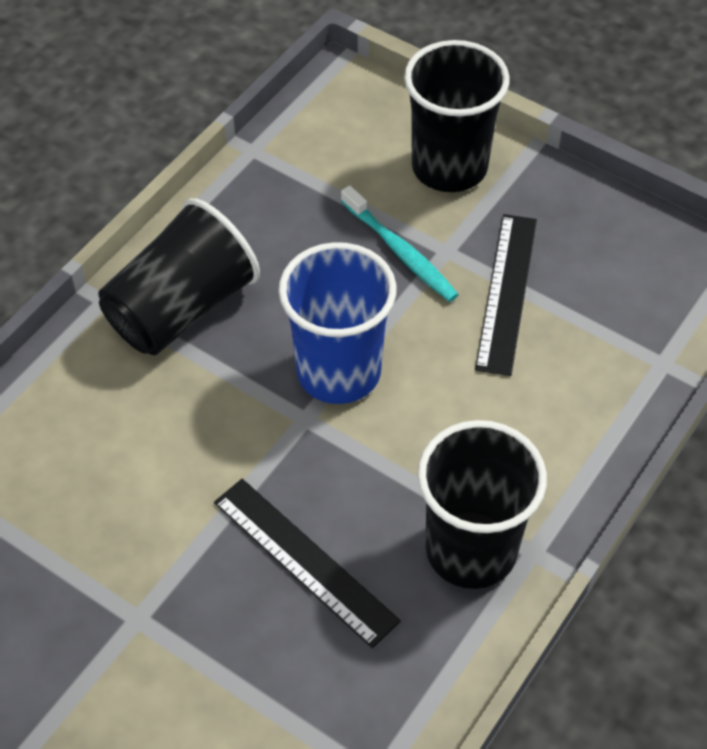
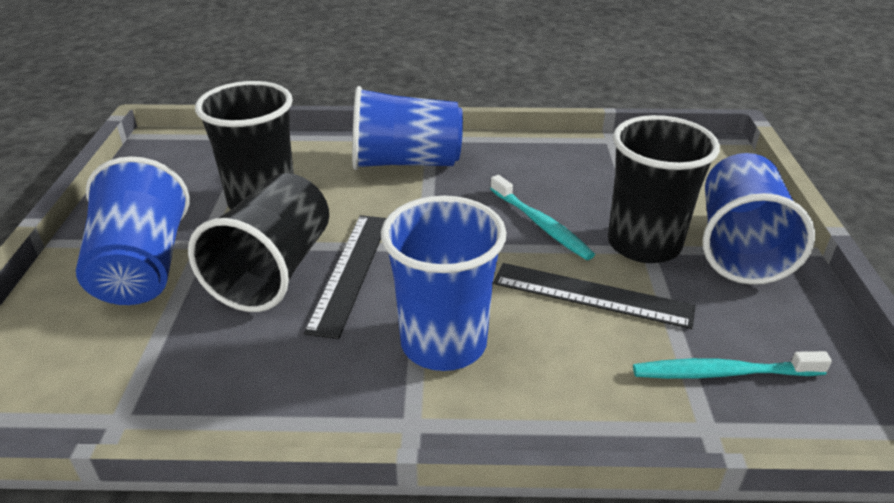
blue cup: [279,242,397,404] = 1 -> [76,156,189,305] [352,86,463,170] [381,196,507,371] [703,153,815,285] = 4
turquoise toothbrush: [341,185,459,302] = 1 -> [490,175,595,260] [633,351,832,379] = 2

